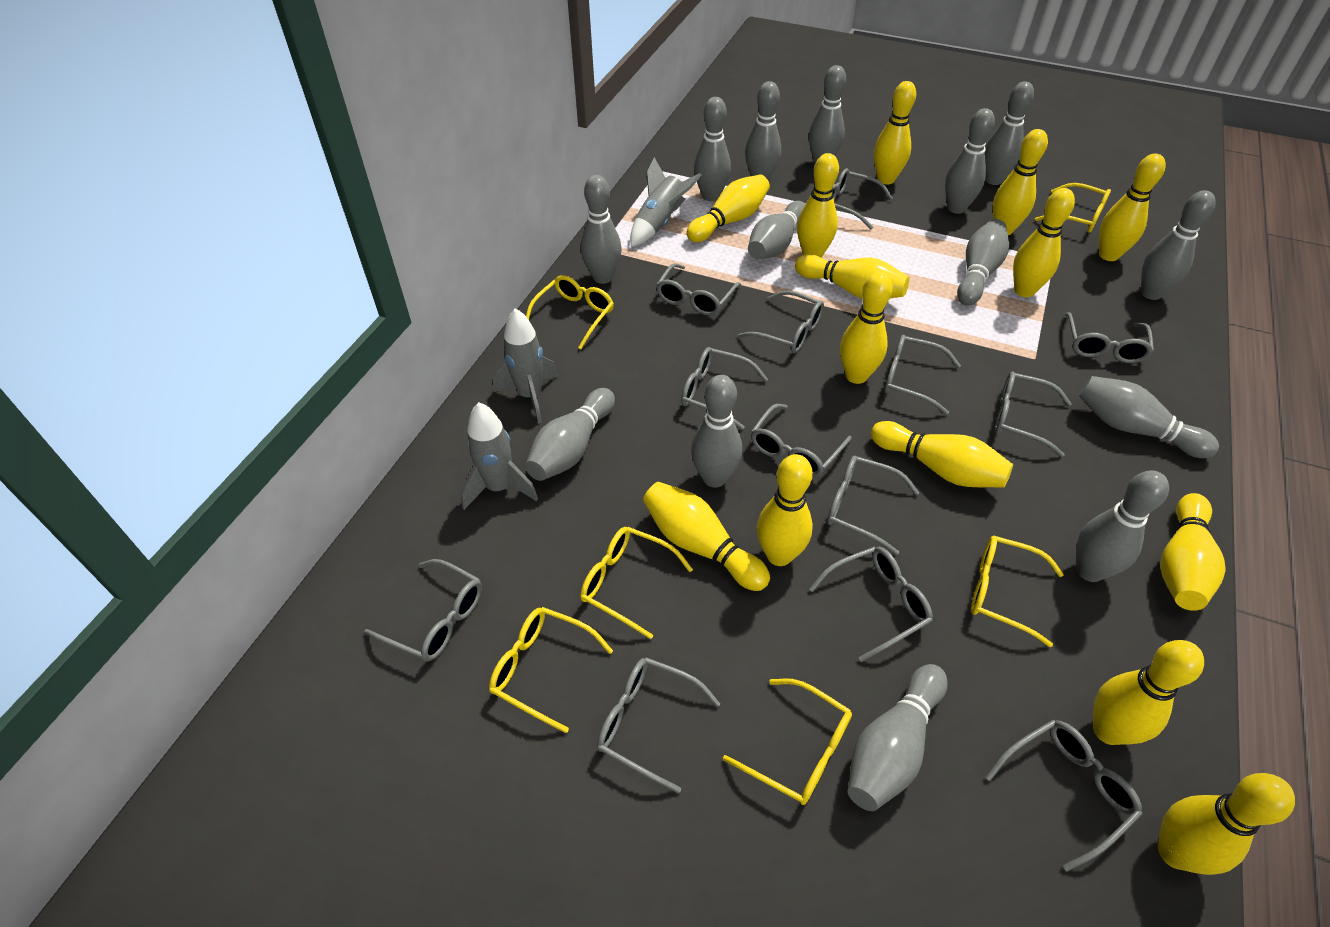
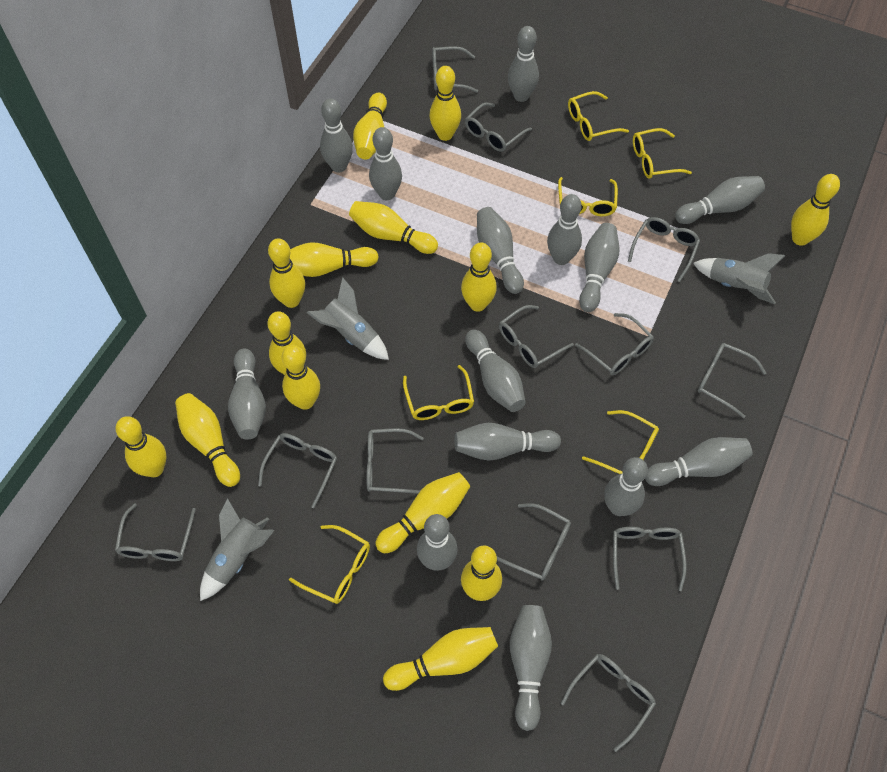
grey glasses: [364,559,482,662] [597,657,720,793] [656,263,741,316] [681,347,768,430] [738,291,824,353] [751,404,852,477] [809,546,933,662] [827,456,919,555] [832,168,893,229] [884,335,961,415] [985,720,1143,871] [994,372,1072,457] [1065,312,1154,363] = 13 -> [115,503,196,561] [258,433,337,508] [367,428,424,494] [432,46,478,93] [465,102,532,152] [497,503,571,581] [499,305,574,368] [561,654,656,752] [575,313,654,375] [613,527,687,591] [628,217,700,282] [698,343,766,418] = 12

